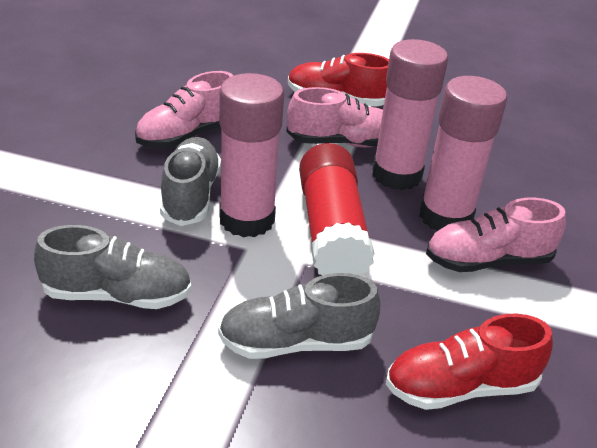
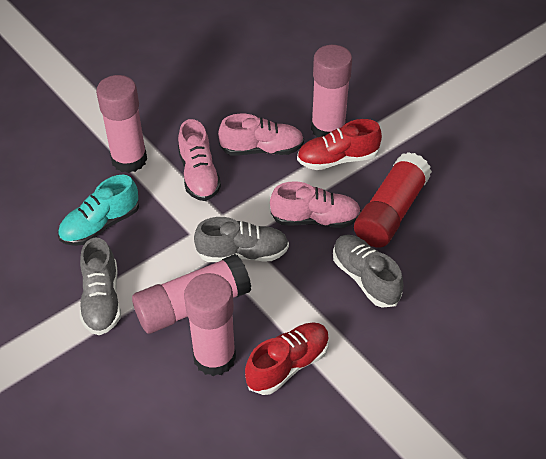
pink glue stick: [219,73,284,238] [372,39,448,190] [419,76,507,231] = 3 -> [96,75,147,173] [132,254,251,334] [184,273,236,376] [311,45,352,137] = 4
turquoise shoe: none = 0 -> [58,175,139,246] = 1

